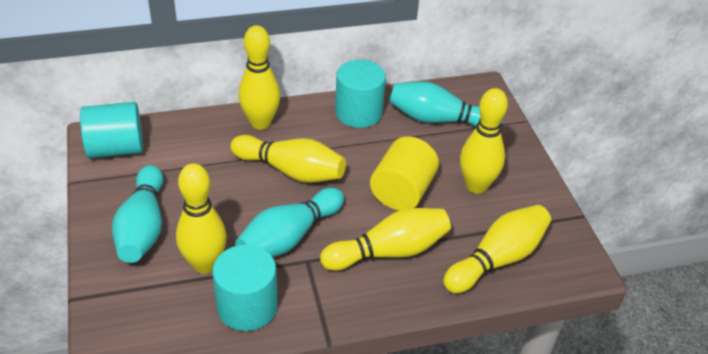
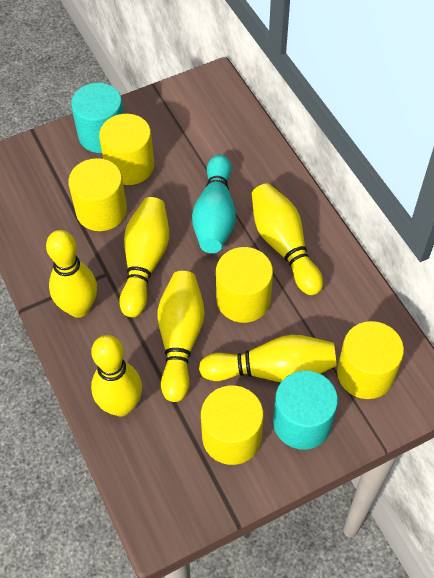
turquoise bowling pin: [112,165,163,263] [235,188,344,257] [389,81,502,127] = 3 -> [192,154,236,253] = 1
turquoise cylinder: [80,102,143,158] [212,245,278,331] [335,60,386,128] = 3 -> [71,83,124,153] [273,370,338,450] = 2
yellow cylinder: [370,136,439,210] = 1 -> [68,158,127,231] [99,114,154,185] [201,385,264,465] [216,247,273,323] [337,321,404,399] = 5

